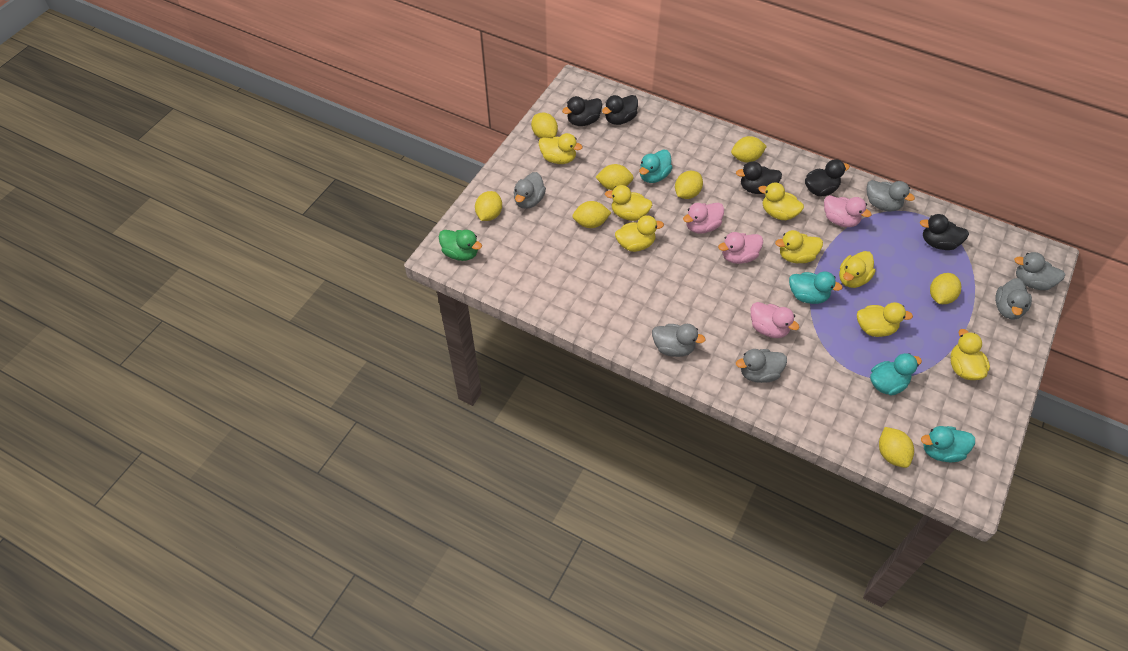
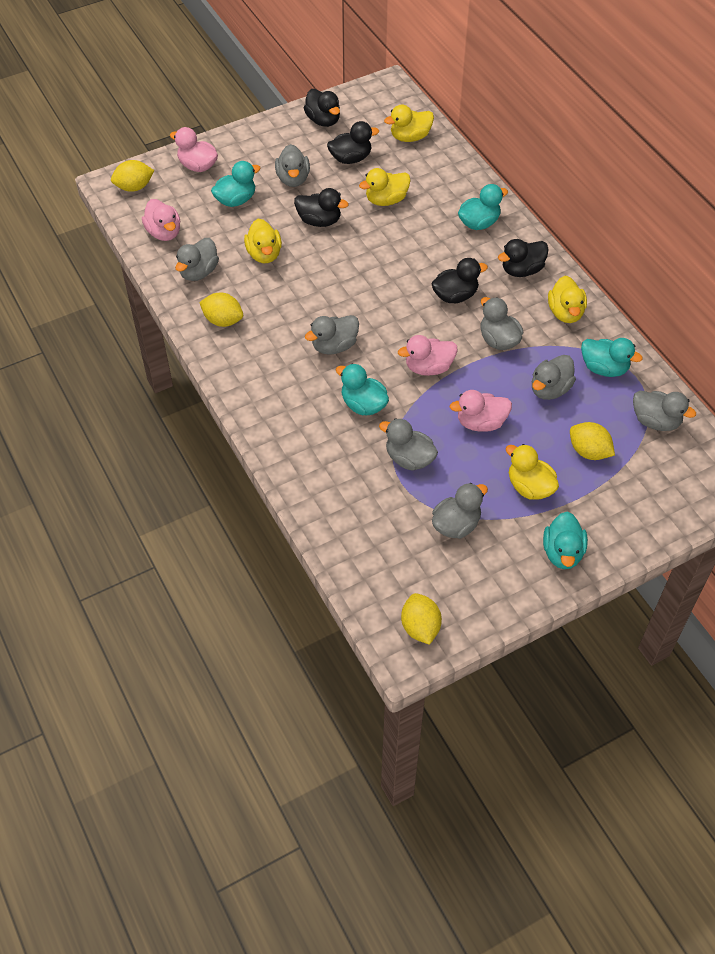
green duck: [439,230,482,261] = 1 -> none = 0
grey duck: [514,172,546,209] [652,324,706,357] [736,349,787,383] [867,180,915,211] [995,278,1032,320] [1014,252,1065,290] = 6 -> [175,238,219,281] [275,144,310,187] [305,315,359,355] [379,418,438,471] [432,483,488,539] [481,297,523,350] [532,355,576,400] [633,390,696,431] = 8
turquoise duck: [639,150,673,183] [789,271,843,304] [870,353,922,396] [921,426,975,462] = 4 -> [211,161,261,207] [336,364,389,415] [458,184,508,230] [543,512,588,569] [581,338,643,377] = 5
yellow duck: [539,133,583,164] [605,185,652,221] [615,215,664,252] [758,182,804,220] [775,230,823,263] [839,251,876,288] [857,302,913,337] [950,329,990,380] = 8 -> [244,219,282,263] [359,168,411,206] [384,104,434,142] [505,444,559,500] [548,275,587,323] = 5
yellow lemon: [475,191,502,221] [531,113,558,139] [572,201,611,228] [595,164,634,191] [675,171,703,199] [731,136,767,163] [879,427,914,468] [930,273,961,304] = 8 -> [111,160,155,192] [199,293,243,327] [401,593,442,645] [570,422,615,460] = 4

